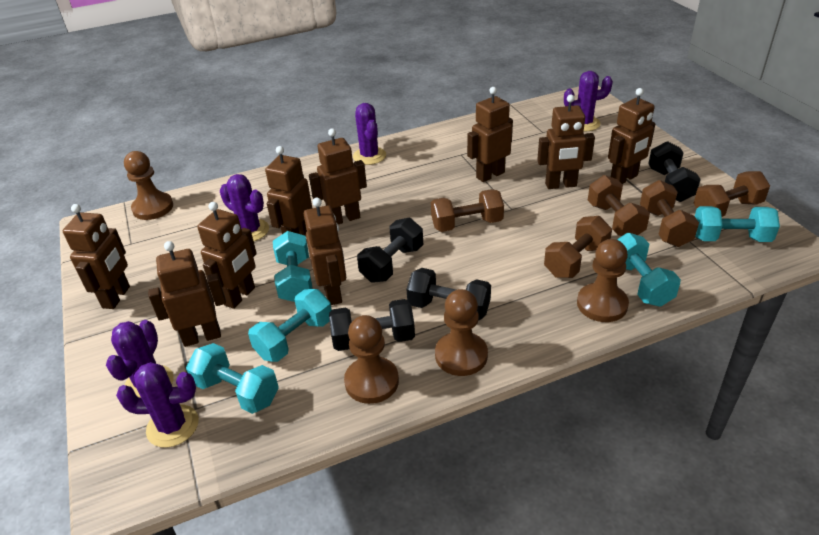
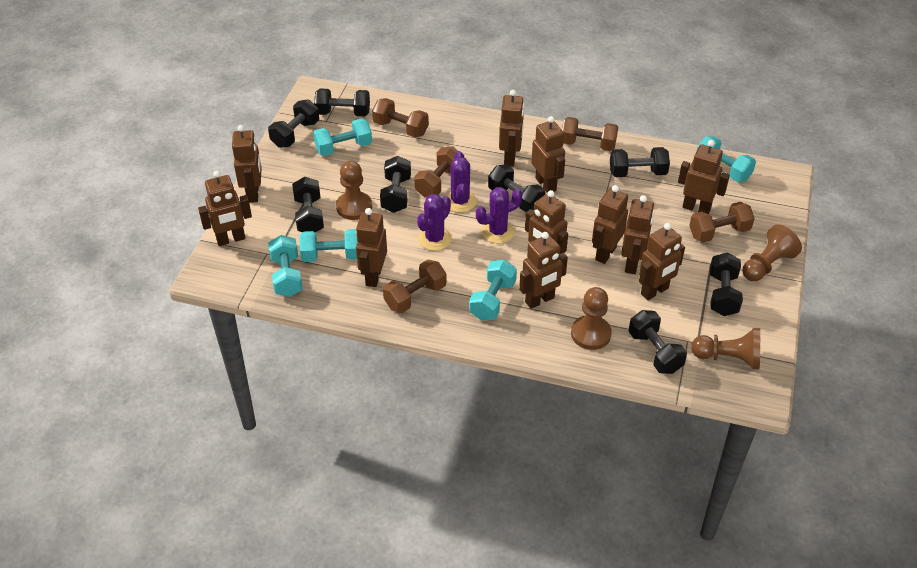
black dumbbell: [329,299,415,351] [357,218,423,283] [406,268,491,321] [648,141,701,202] = 4 -> [268,99,319,148] [292,177,324,232] [314,89,370,116] [380,156,411,213] [488,165,545,212] [610,147,670,177] [628,310,687,374] [710,252,743,316] = 8
brown robot: [63,204,130,309] [148,241,226,347] [197,202,257,309] [265,146,312,235] [304,198,346,305] [309,128,367,224] [467,87,513,182] [537,95,595,189] [608,88,655,184] = 9 -> [198,171,252,246] [232,125,262,203] [356,208,387,287] [499,90,524,167] [519,232,568,309] [525,190,568,254] [531,116,565,193] [592,185,628,264] [621,195,654,274] [639,223,685,300] [678,140,730,214] = 11
purple cactus: [106,320,174,398] [116,362,199,448] [220,174,269,241] [353,103,386,165] [564,71,613,131] = 5 -> [417,194,452,251] [446,151,477,213] [476,187,523,243] = 3

